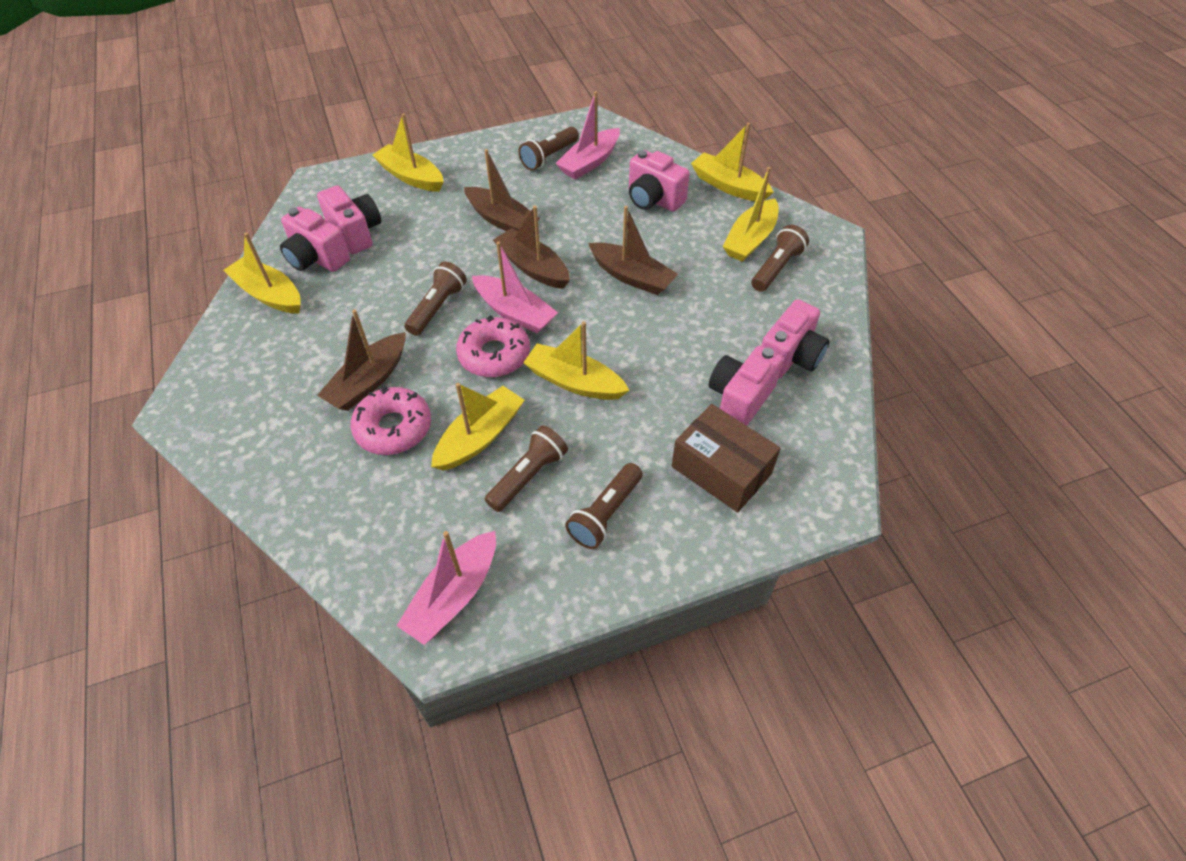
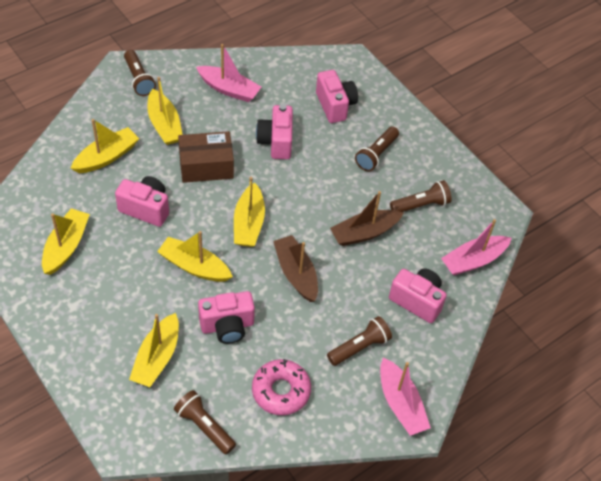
brown boat: [317,309,406,411] [464,149,540,231] [493,206,570,289] [588,206,678,295] = 4 -> [273,235,318,302] [330,191,403,246] = 2
pink donut: [351,386,431,455] [456,315,530,377] = 2 -> [252,359,311,415] = 1

